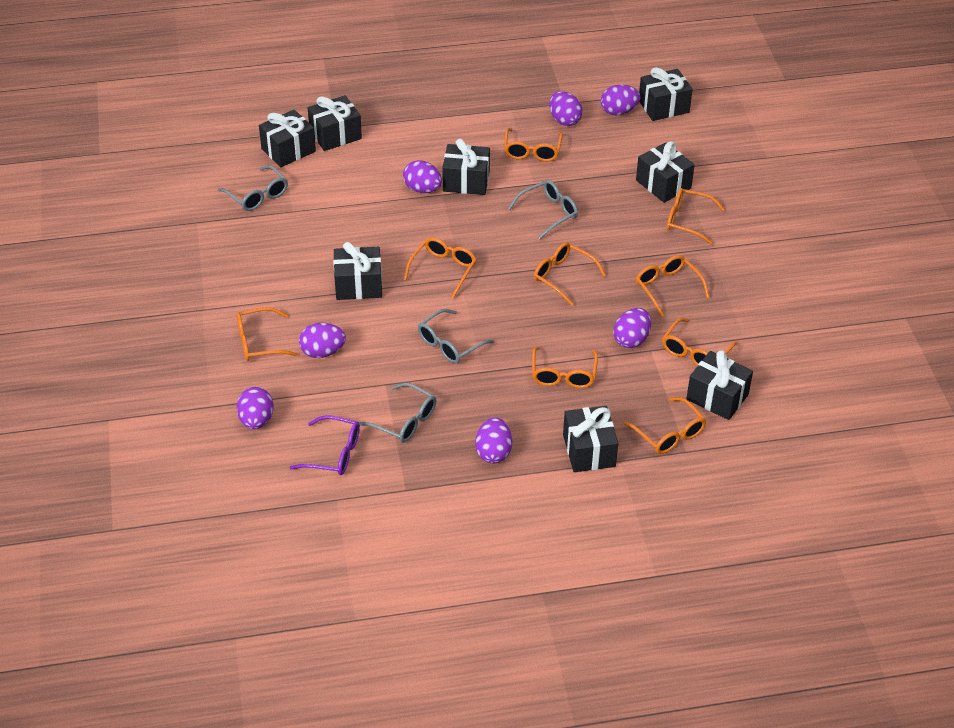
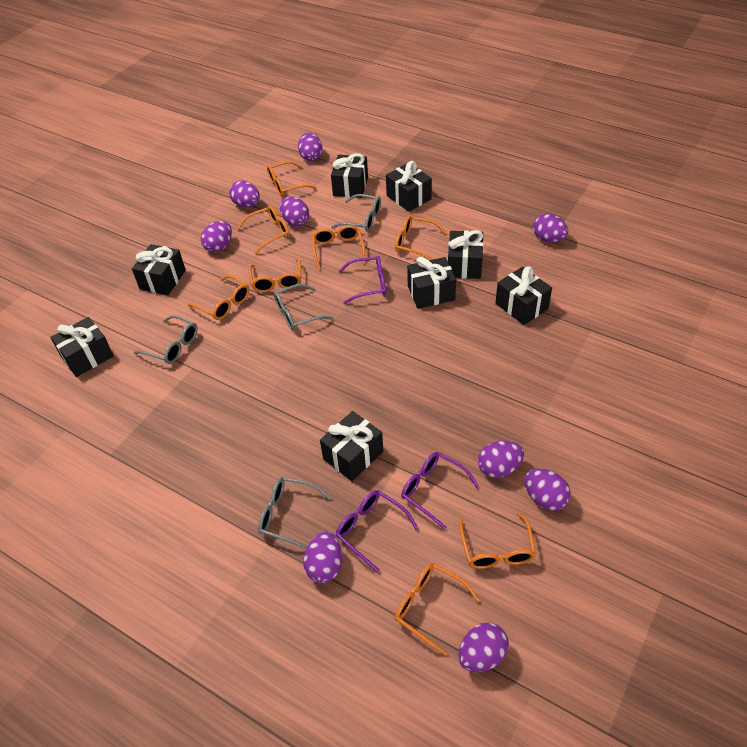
orange glasses: [236,307,298,361] [404,237,477,298] [504,128,563,162] [532,346,598,388] [534,242,606,306] [624,397,706,454] [636,255,710,317] [662,318,738,366] [667,188,725,245] = 9 -> [187,275,250,320] [236,206,290,254] [249,259,301,293] [267,161,317,197] [312,225,365,270] [395,216,447,260] [395,563,480,655] [459,512,536,569] = 8
purple egg: [237,387,274,429] [299,323,346,358] [403,160,442,193] [475,417,512,463] [549,91,583,126] [601,85,640,115] [614,308,651,348] = 7 -> [201,221,232,252] [229,181,260,207] [280,196,309,226] [298,132,323,161] [303,531,342,583] [458,623,509,672] [478,441,524,478] [524,468,571,511] [533,213,568,242] = 9
purple glasses: [289,415,360,475] = 1 -> [336,490,418,573] [339,256,386,304] [401,452,479,529] = 3

